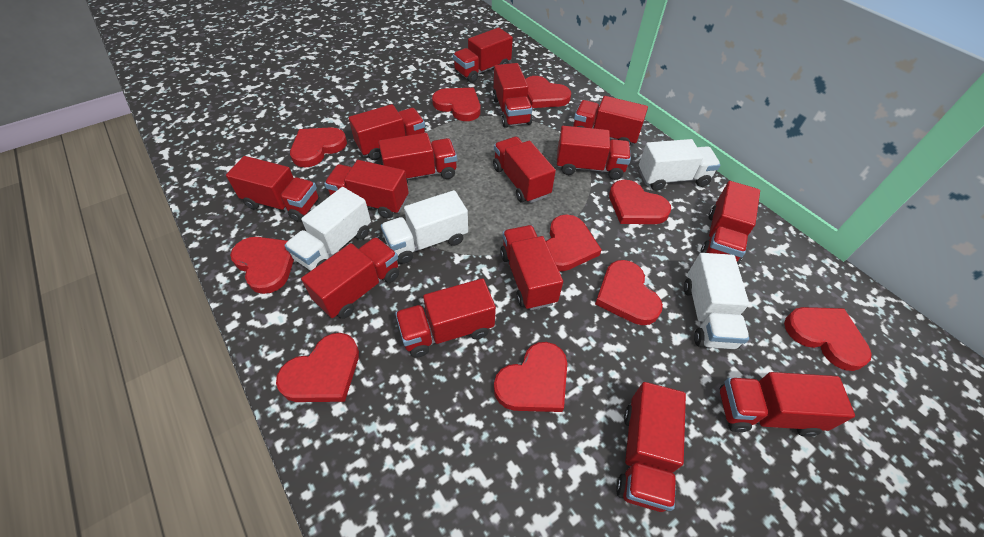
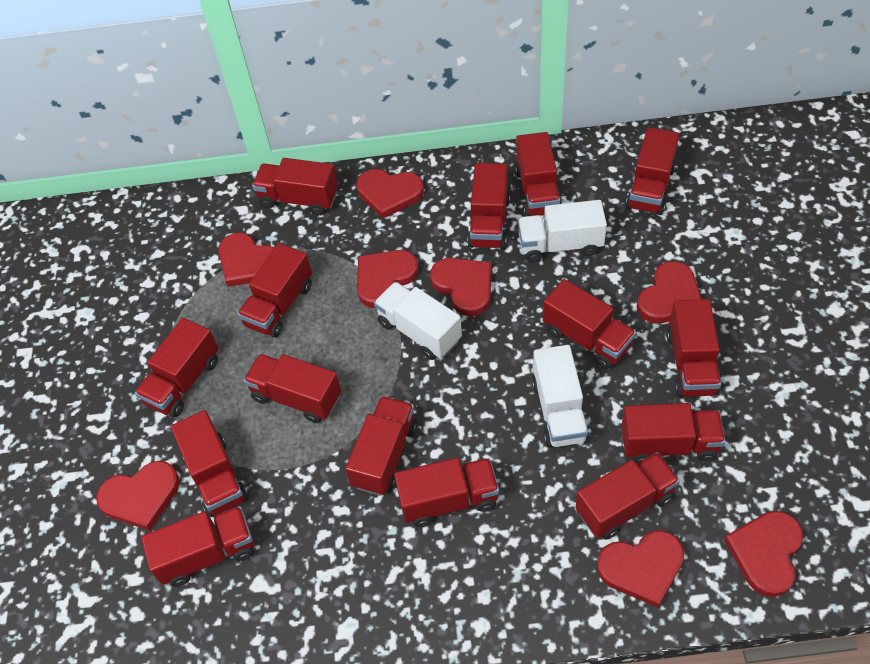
red heart: [230,237,294,294] [276,333,359,402] [290,127,347,168] [432,88,480,121] [494,342,567,412] [525,76,571,108] [546,214,602,271] [595,260,663,325] [609,180,671,224] [784,307,872,371] = 10 -> [97,461,180,531] [218,233,275,287] [356,169,424,219] [357,250,419,308] [430,258,492,316] [597,530,684,607] [637,261,702,323] [724,511,803,597] = 8
white truck: [284,187,371,271] [381,190,468,264] [639,139,720,191] [684,253,749,349] = 4 -> [374,282,462,360] [518,200,607,262] [532,345,589,448] = 3

